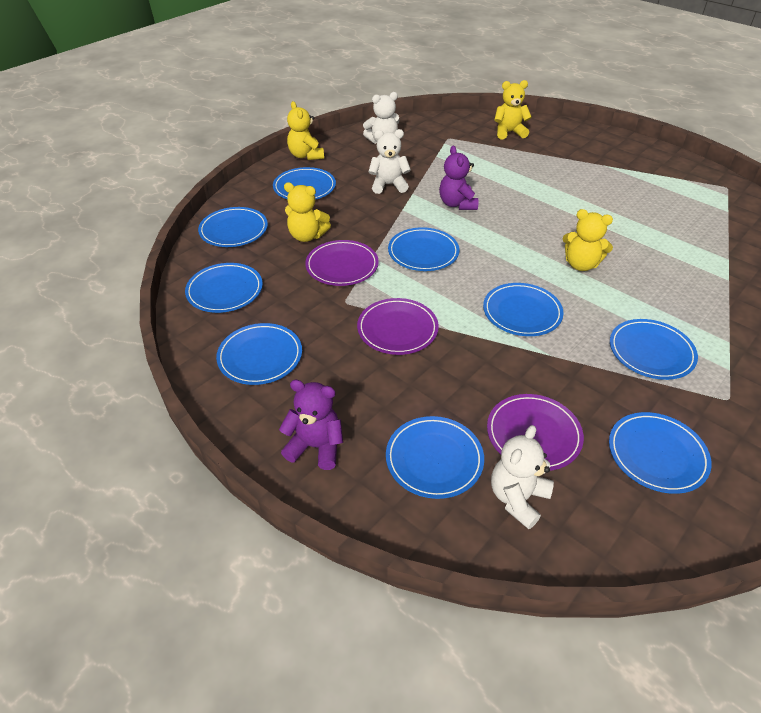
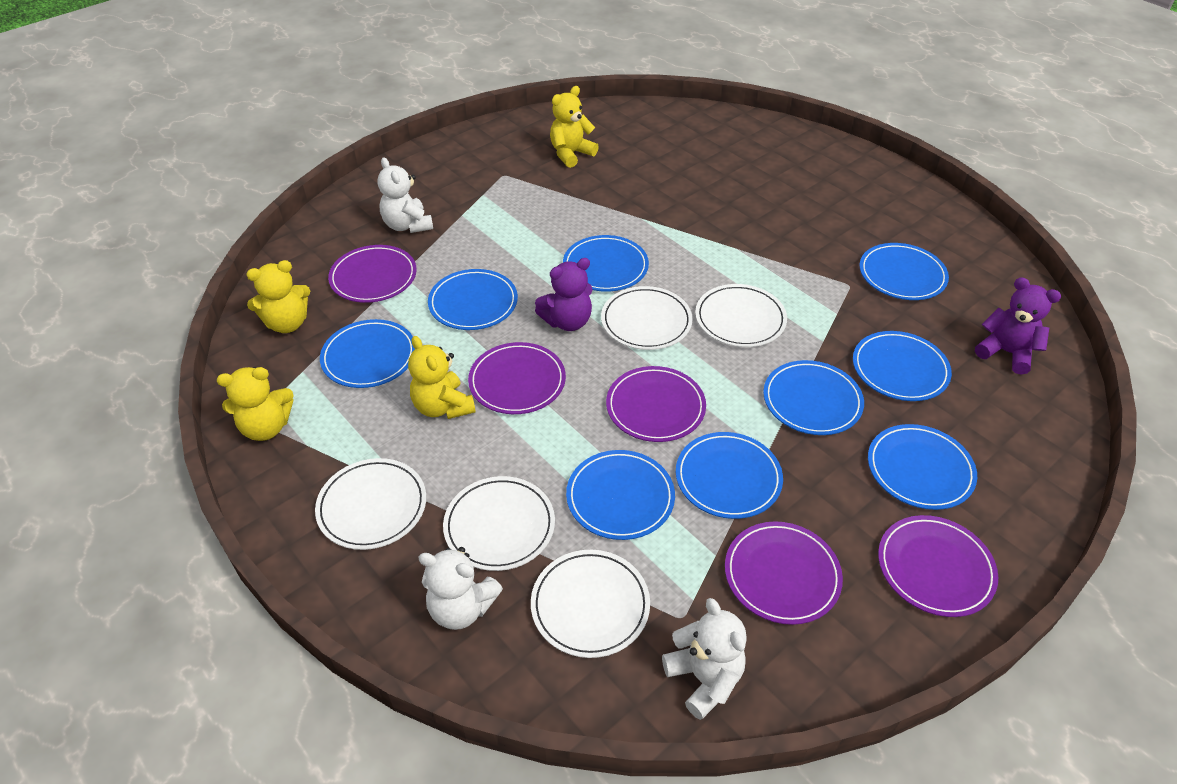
purple plate: [305,240,379,286] [357,298,439,355] [487,394,584,471] = 3 -> [328,245,417,303] [468,342,566,414] [606,366,706,442] [725,522,843,625] [878,515,998,617] = 5
white plate: none = 0 -> [315,458,426,550] [443,476,555,571] [531,550,650,658] [601,286,693,350] [695,284,787,347] = 5

